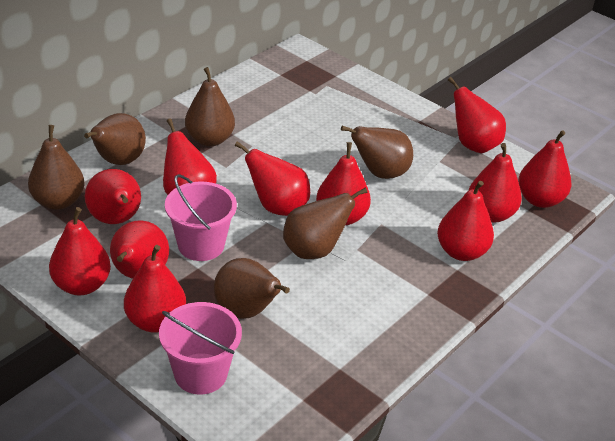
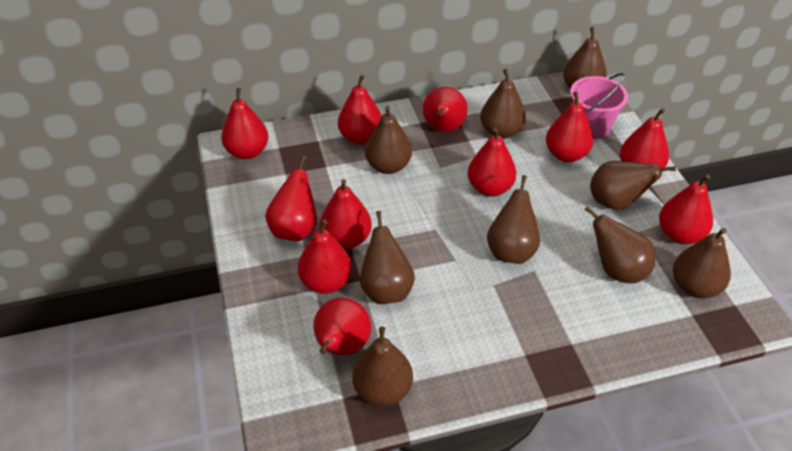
brown pear: [28,125,84,210] [84,113,146,165] [185,67,235,146] [214,258,290,319] [283,187,368,259] [341,126,413,179] = 6 -> [352,327,413,406] [360,211,415,304] [365,106,412,174] [480,69,526,139] [487,175,540,264] [563,27,607,90] [584,206,655,283] [590,161,676,210] [673,228,731,298] = 9
pink bucket: [159,302,242,395] [165,174,237,261] = 2 -> [570,73,628,139] = 1

